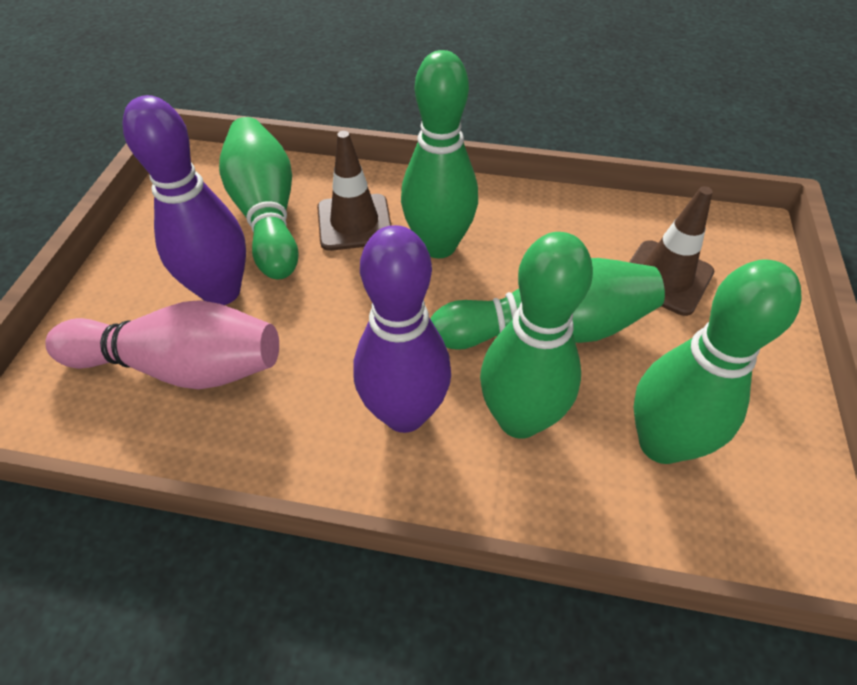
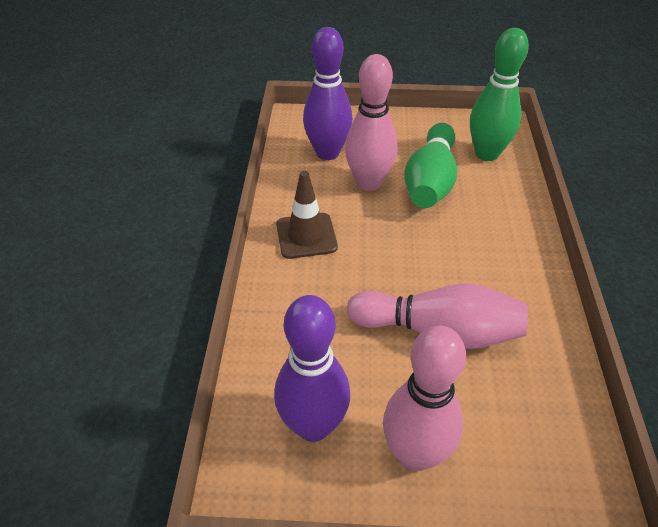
brown traffic cone: [317,131,392,251] [629,186,714,316] = 2 -> [276,171,338,259] = 1
green bowling pin: [219,117,299,279] [401,50,478,258] [431,258,665,350] [480,232,593,439] [633,259,802,464] = 5 -> [404,123,457,208] [470,28,529,161] = 2
pink bowling pin: [45,300,279,389] = 1 -> [345,54,397,191] [347,283,528,349] [383,325,466,471] = 3

